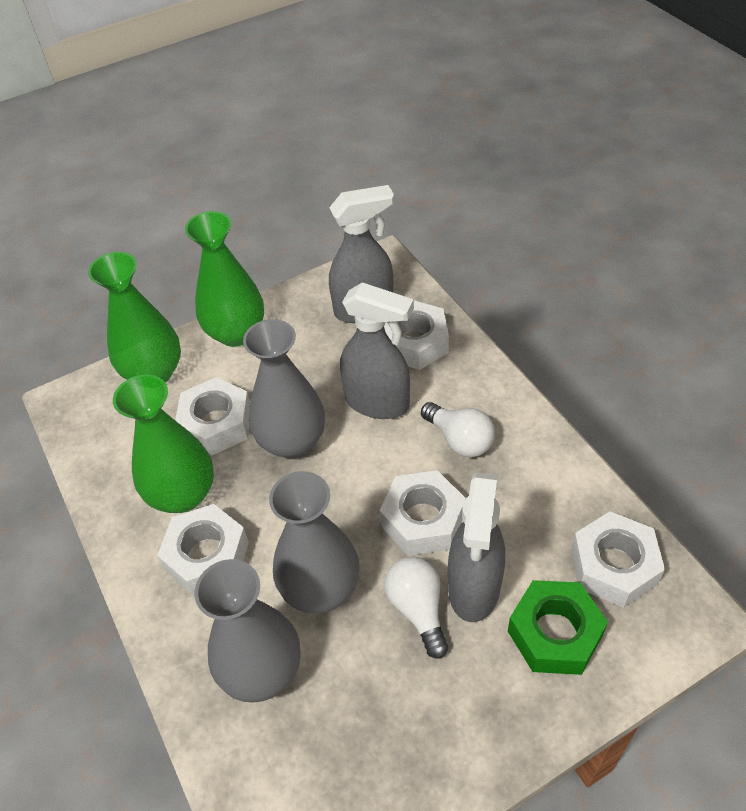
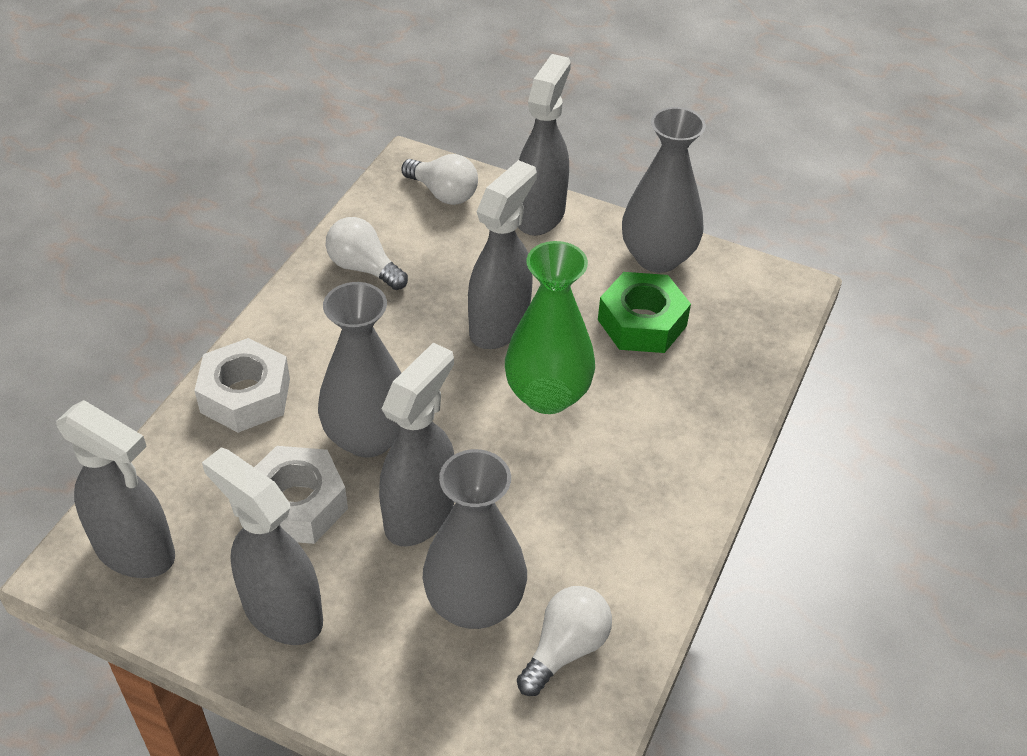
green vase: [88,252,181,383] [113,374,214,513] [185,211,264,347] = 3 -> [505,241,595,414] = 1
grey spray bottle: [329,185,394,323] [340,282,414,419] [448,472,505,622] = 3 -> [56,400,175,578] [202,448,323,645] [379,342,454,547] [468,160,537,349] [518,54,571,236] = 5
white light bulb: [385,557,448,659] [421,402,495,458] = 2 -> [326,217,408,290] [401,154,478,205] [517,586,612,696] = 3
white nut: [157,504,249,596] [175,377,250,456] [380,470,466,556] [384,300,449,370] [571,511,665,608] = 5 -> [194,338,290,433] [254,446,348,544] = 2

